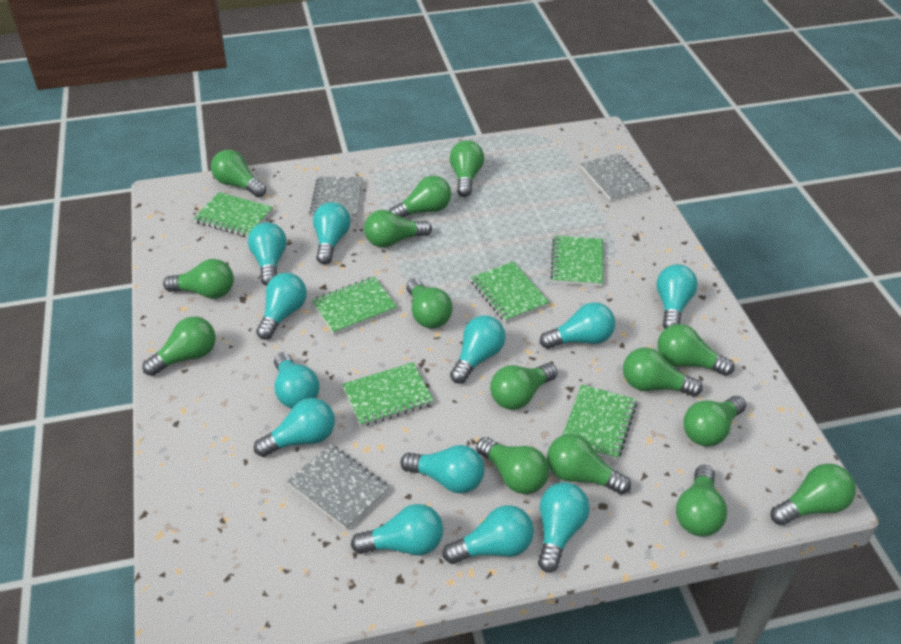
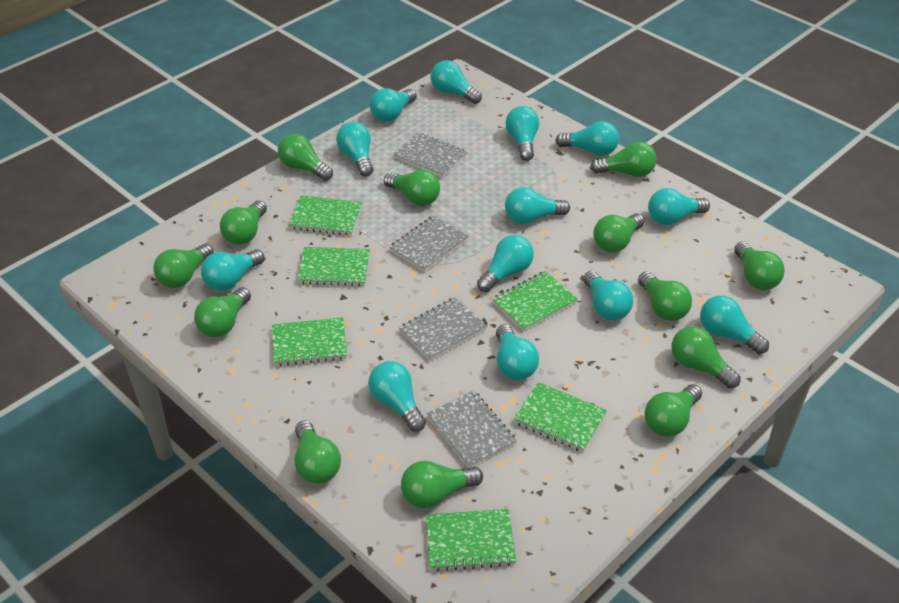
green light bulb: [142,317,216,376] [163,259,234,299] [211,150,266,197] [364,210,432,248] [389,176,451,218] [406,279,453,328] [449,140,484,197] [476,437,549,494] [490,363,558,410] [547,434,631,495] [623,347,703,396] [657,324,735,376] [676,465,727,537] [683,396,746,447] [770,463,856,526] = 15 -> [153,244,214,288] [194,287,251,337] [220,200,267,245] [278,134,333,181] [295,420,341,484] [384,170,440,206] [401,461,483,508] [590,142,657,177] [593,213,645,252] [638,272,692,321] [645,384,702,437] [671,326,740,388] [734,242,785,290] = 13
grey notebook: [287,444,390,530] [309,177,363,219] [581,153,650,201] = 3 -> [389,215,469,272] [393,132,467,178] [399,297,487,361] [427,390,517,468] = 4
turquoise light bulb: [248,222,287,286] [254,398,335,457] [256,273,307,340] [274,352,319,409] [313,202,351,264] [351,504,443,555] [400,445,484,494] [443,505,534,564] [450,315,506,384] [538,482,590,572] [540,302,615,349] [656,264,698,329] = 12 -> [201,249,264,291] [336,122,373,176] [368,361,426,432] [370,88,417,122] [431,60,482,104] [477,235,534,292] [496,324,539,380] [505,187,570,224] [506,106,539,161] [555,121,619,156] [583,271,633,321] [648,188,710,225] [700,295,769,354] = 13

